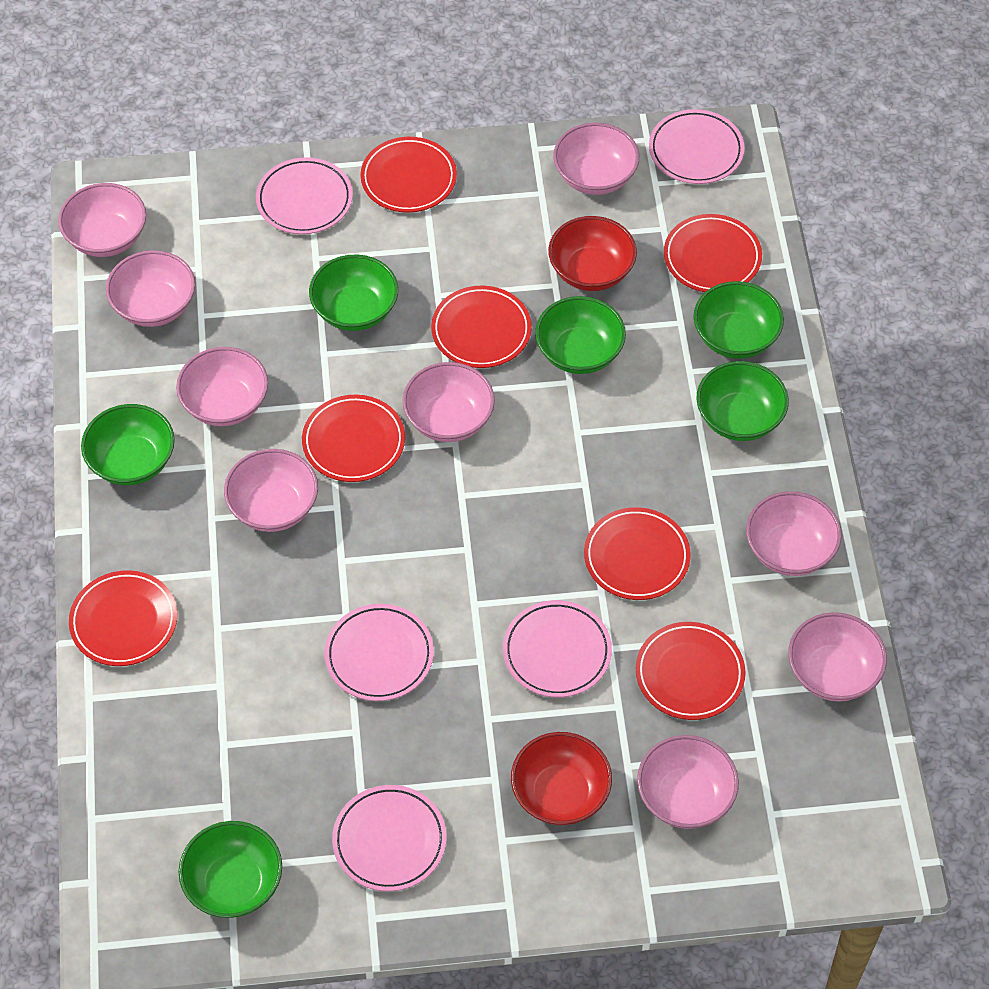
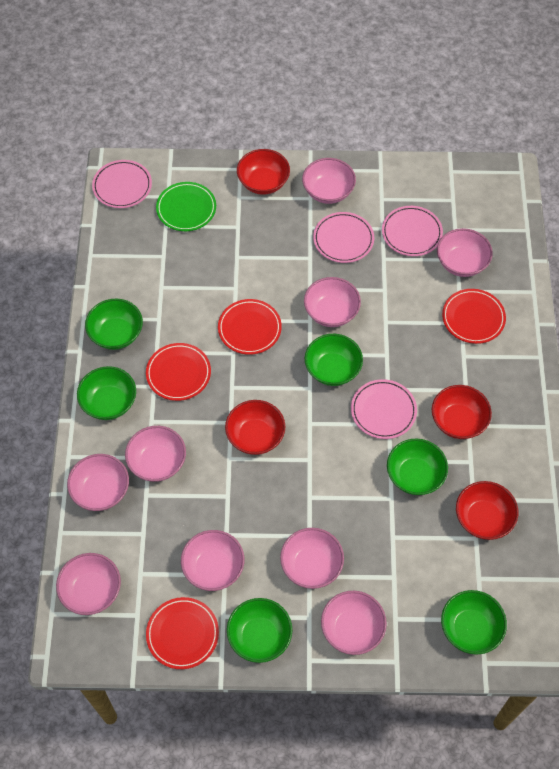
green plate: none = 0 -> [156,182,216,231] = 1
pink plate: [256,157,353,234] [325,604,434,701] [332,785,446,891] [503,600,612,698] [649,109,745,184] = 5 -> [92,160,152,208] [313,212,374,263] [351,379,417,439] [382,206,443,256] = 4
red bowl: [511,732,612,825] [548,216,637,291] = 2 -> [225,400,285,455] [237,149,290,195] [432,385,492,439] [456,481,518,540] = 4
red plate: [69,570,177,666] [302,395,405,482] [360,137,457,213] [431,286,532,368] [584,507,691,600] [636,622,746,720] [664,214,762,292] = 7 -> [146,343,211,401] [146,597,219,669] [218,299,282,355] [442,289,506,344] = 4

